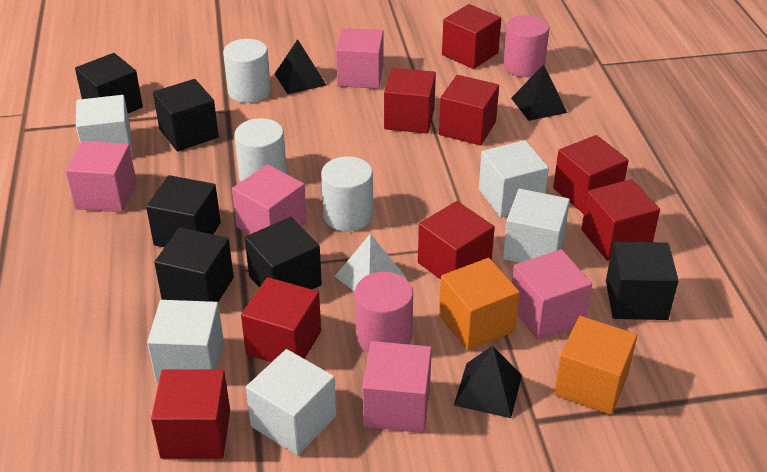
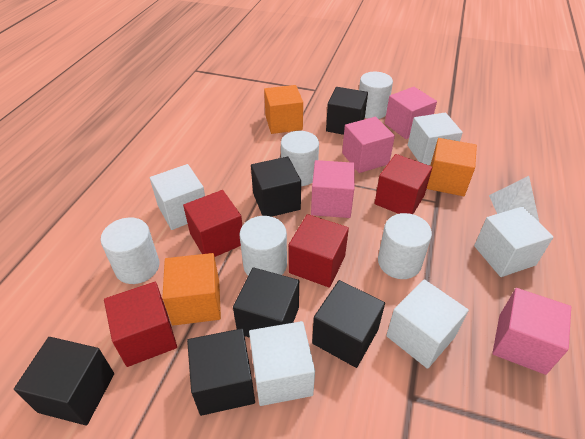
black pyramid: [274,39,326,94] [454,346,522,418] [511,65,567,121] = 3 -> none = 0
orange cube: [439,258,520,351] [554,316,637,415] = 2 -> [162,253,221,326] [264,85,303,134] [427,138,477,196] = 3
pink cube: [66,141,137,212] [232,164,307,235] [336,28,383,89] [362,341,432,433] [512,249,592,340] = 5 -> [311,160,355,218] [342,117,395,173] [385,87,437,139] [492,288,571,375] = 4
pink cylinder: [355,272,413,353] [503,15,549,77] = 2 -> none = 0
red cube: [151,370,230,459] [241,277,321,362] [384,68,436,134] [418,201,495,280] [439,75,499,145] [442,4,501,69] [553,135,629,214] [581,179,660,261] = 8 -> [104,282,177,367] [183,190,242,257] [289,214,349,288] [374,154,432,214] = 4
white cylinder: [223,39,271,103] [234,118,287,182] [321,156,373,231] = 3 -> [101,218,159,284] [240,216,287,275] [281,131,319,186] [359,72,393,119] [378,213,432,279] = 5

